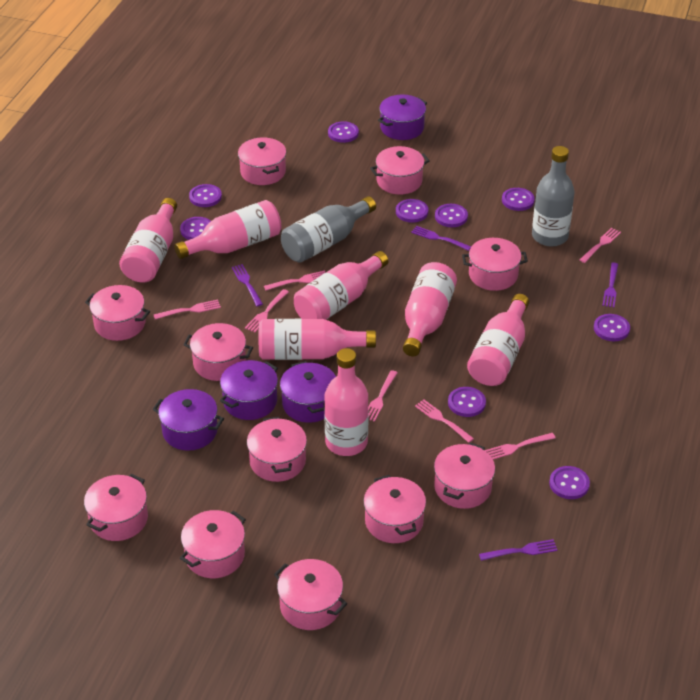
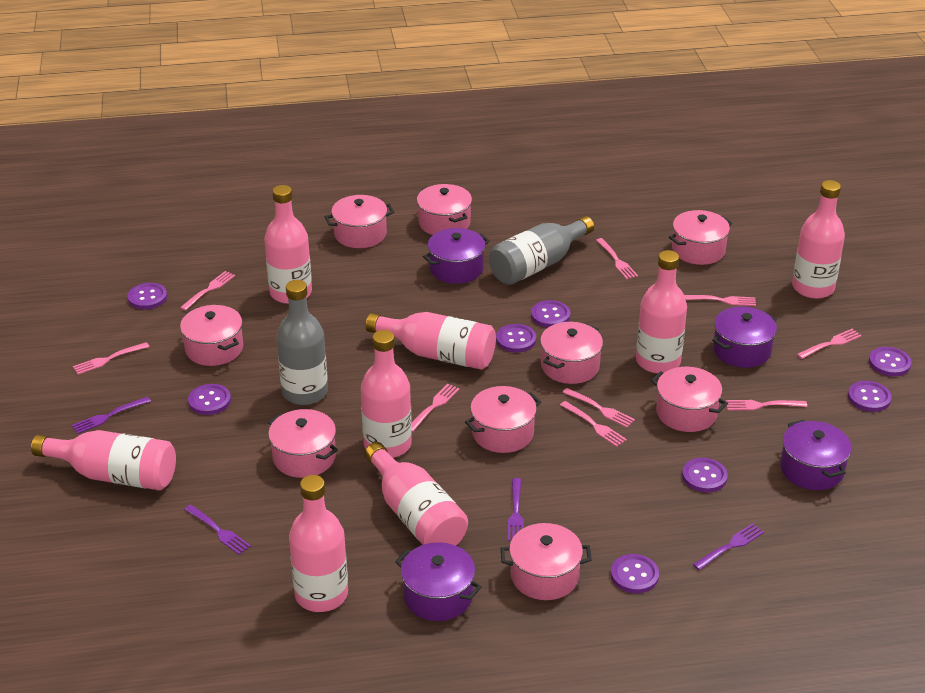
pink bottle: [119,198,177,283] [174,200,281,259] [259,319,376,360] [294,251,388,320] [324,348,369,456] [403,262,457,356] [467,294,529,386] = 7 -> [31,430,176,490] [264,185,312,304] [289,475,348,612] [361,330,412,458] [364,442,468,546] [366,312,496,370] [636,250,687,374] [792,180,845,299] = 8
pink fork: [154,300,221,319] [245,289,289,333] [264,271,326,290] [368,370,398,422] [415,399,474,443] [485,433,556,459] [580,228,621,263] = 7 -> [73,342,149,375] [180,271,235,311] [412,384,460,432] [560,401,627,447] [562,388,635,428] [596,238,638,279] [684,295,756,306] [726,400,807,410] [797,329,862,359] = 9
pink pot: [84,474,148,541] [85,285,150,341] [180,510,246,578] [183,323,253,381] [238,137,286,185] [247,417,307,482] [274,559,347,630] [364,475,426,543] [370,146,430,195] [434,443,495,509] [462,238,528,291] = 11 -> [180,305,243,366] [268,409,338,478] [325,195,394,248] [417,184,472,235] [465,386,541,453] [501,523,592,600] [540,322,603,384] [651,367,728,432] [669,210,733,265] = 9
purple button: [180,217,211,240] [189,184,222,207] [328,121,359,143] [396,199,428,222] [435,204,468,227] [448,387,486,417] [502,188,535,211] [549,466,590,499] [594,314,630,341] = 9 -> [127,283,167,310] [188,384,231,415] [496,324,536,352] [531,300,570,328] [611,554,659,593] [682,458,728,492] [848,381,892,412] [869,347,912,376] = 8

